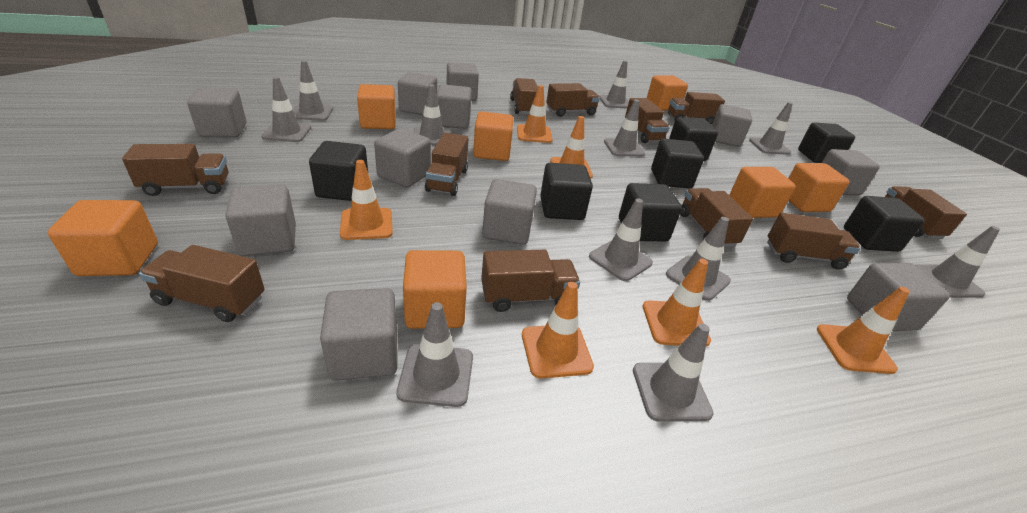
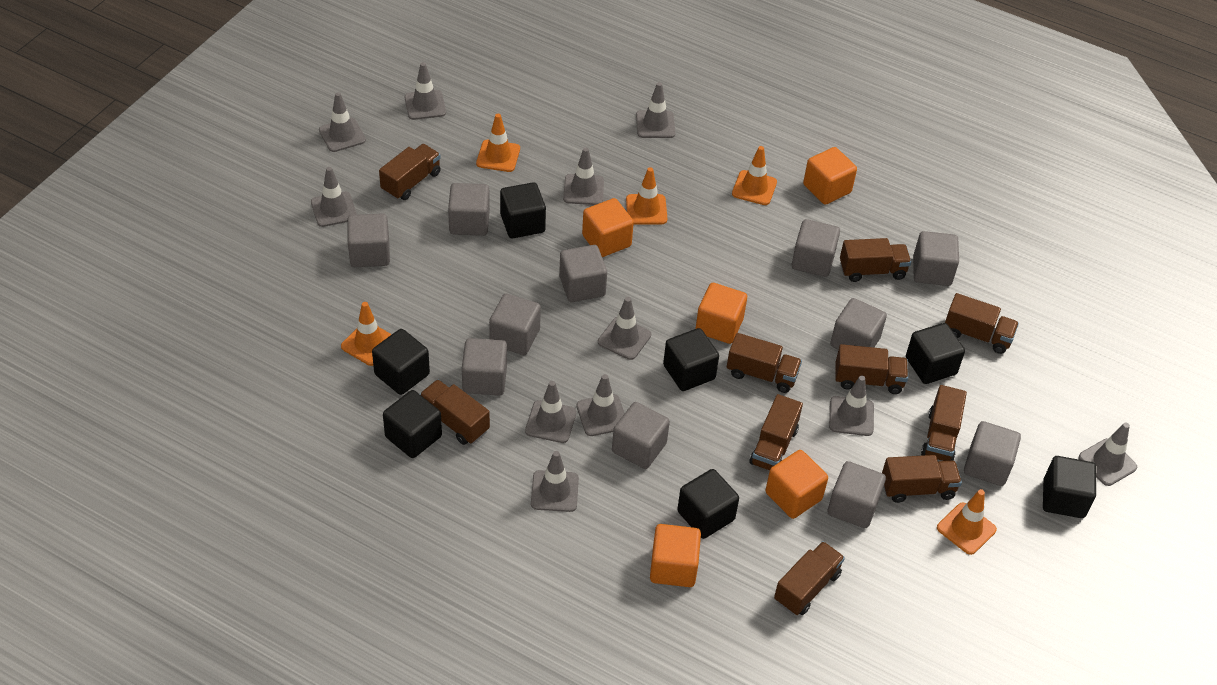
brown truck: [122,144,229,196] [139,245,265,322] [425,133,468,196] [481,250,580,312] [510,78,538,114] [546,83,600,117] [625,98,670,143] [668,92,725,124] [680,188,753,247] [767,213,861,270] [885,186,967,239] = 11 -> [379,144,441,200] [420,379,490,445] [727,333,802,393] [749,394,803,470] [774,541,845,615] [836,344,908,394] [840,238,911,282] [882,455,962,503] [921,385,967,461] [945,293,1019,354] = 10
orange cube: [48,200,158,276] [357,84,396,129] [403,250,467,329] [473,111,513,161] [647,76,688,111] [729,167,796,218] [788,163,849,212] = 7 -> [582,198,634,257] [650,524,701,587] [695,283,747,344] [765,450,828,519] [803,147,857,205] = 5
orange traffic cone: [340,160,393,240] [517,85,553,143] [522,282,594,379] [550,116,593,179] [643,259,711,347] [817,287,910,374] = 6 -> [341,302,392,366] [476,114,520,172] [626,167,668,224] [732,146,777,205] [937,489,997,555] = 5

